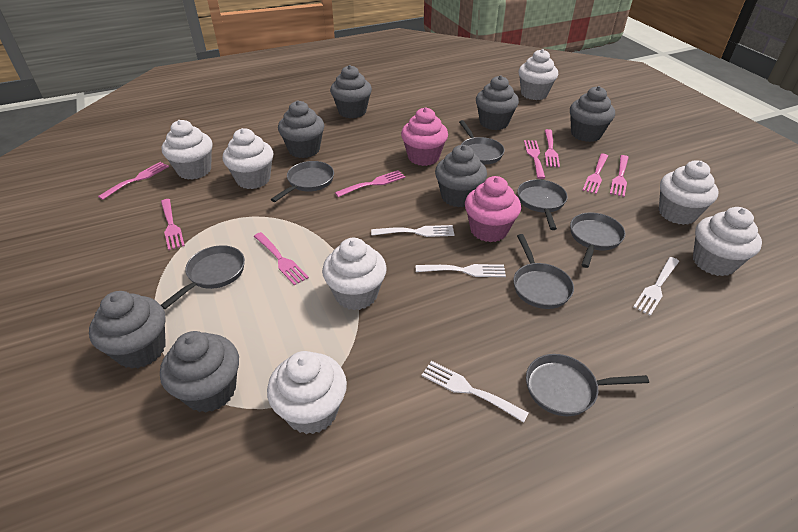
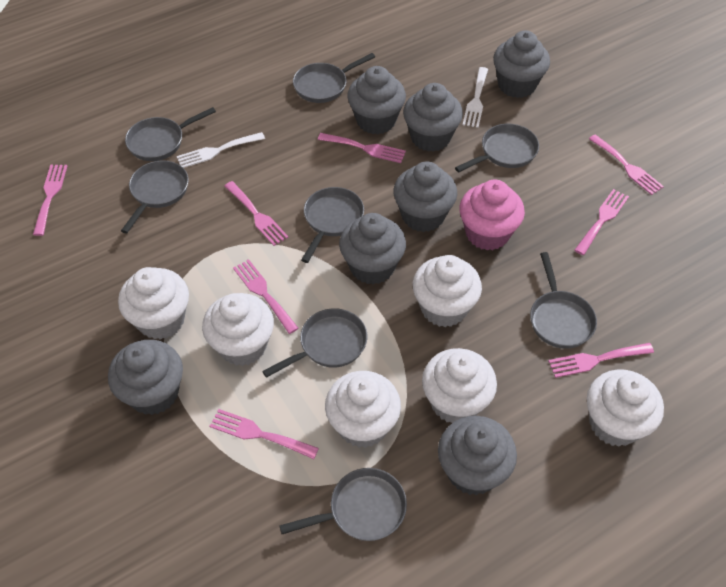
grey pan: [161,245,245,309] [271,161,334,202] [459,120,505,165] [513,234,574,309] [517,179,568,230] [526,354,649,416] [570,213,625,268] = 7 -> [121,160,189,234] [125,107,216,161] [262,308,367,378] [279,468,407,541] [293,53,375,103] [301,187,364,263] [455,124,539,172] [530,252,597,349] = 8
pink cupcake: [401,107,448,166] [465,176,521,242] = 2 -> [459,179,525,250] = 1
white cupcake: [162,120,212,180] [223,128,273,189] [267,351,347,434] [322,238,387,310] [518,49,558,100] [659,160,718,225] [693,207,762,276] = 7 -> [118,267,189,340] [202,293,274,366] [325,371,401,448] [413,255,482,327] [422,348,497,423] [587,369,664,447] = 6
white fork: [371,225,454,237] [416,264,506,277] [422,361,529,423] [633,257,679,316] = 4 -> [177,132,265,168] [463,67,488,128] = 2

